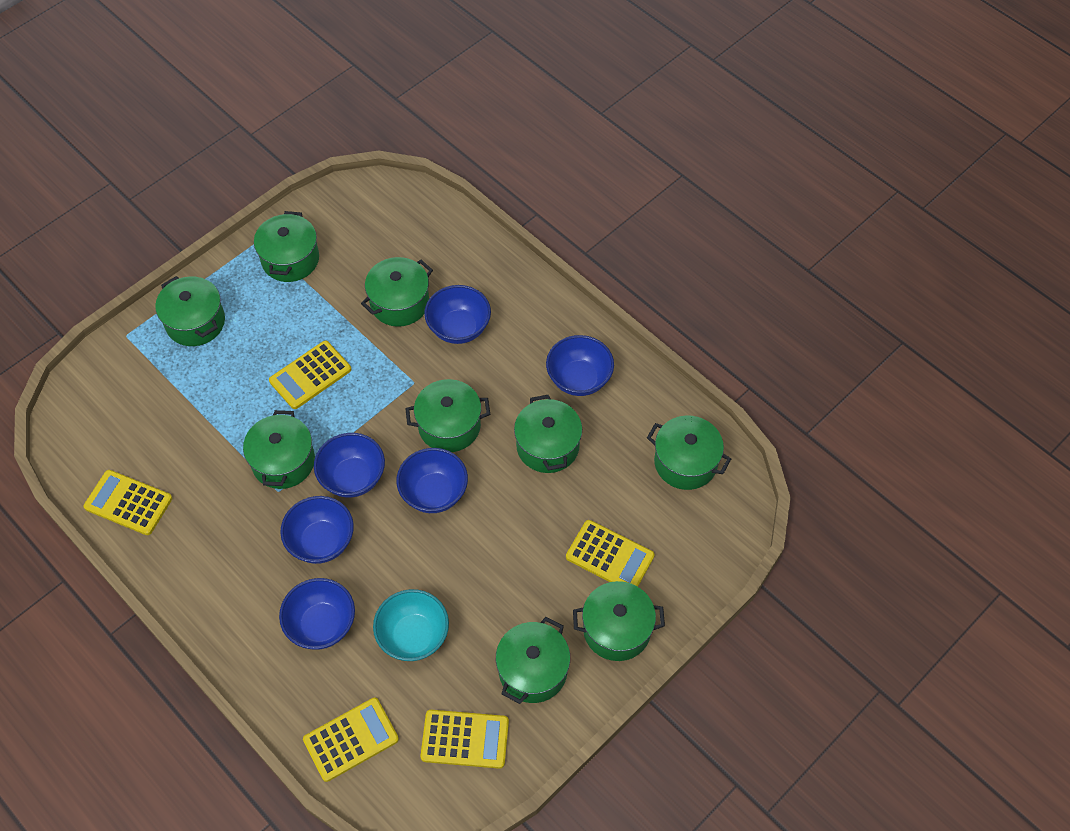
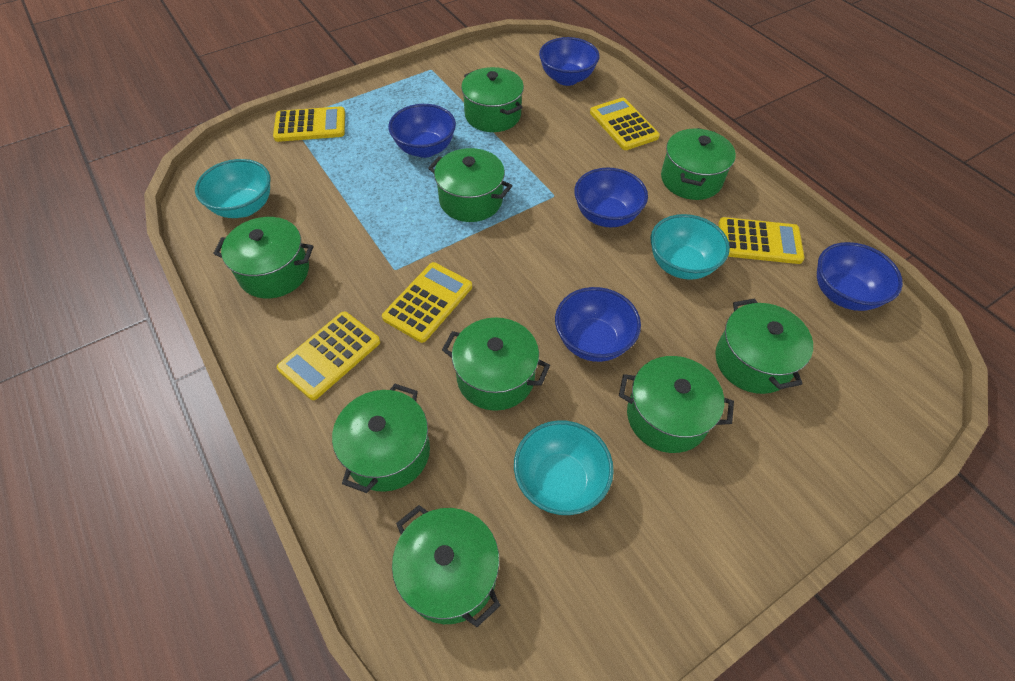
blue bowl: [279,578,355,649] [280,496,354,564] [314,433,385,498] [396,448,468,513] [424,285,491,344] [546,335,614,396] = 6 -> [388,104,456,158] [539,37,600,86] [555,287,641,362] [574,168,648,227] [817,242,903,311] = 5
turquoise bowl: [373,589,449,661] = 1 -> [195,159,270,218] [514,420,614,515] [651,214,730,280] = 3

